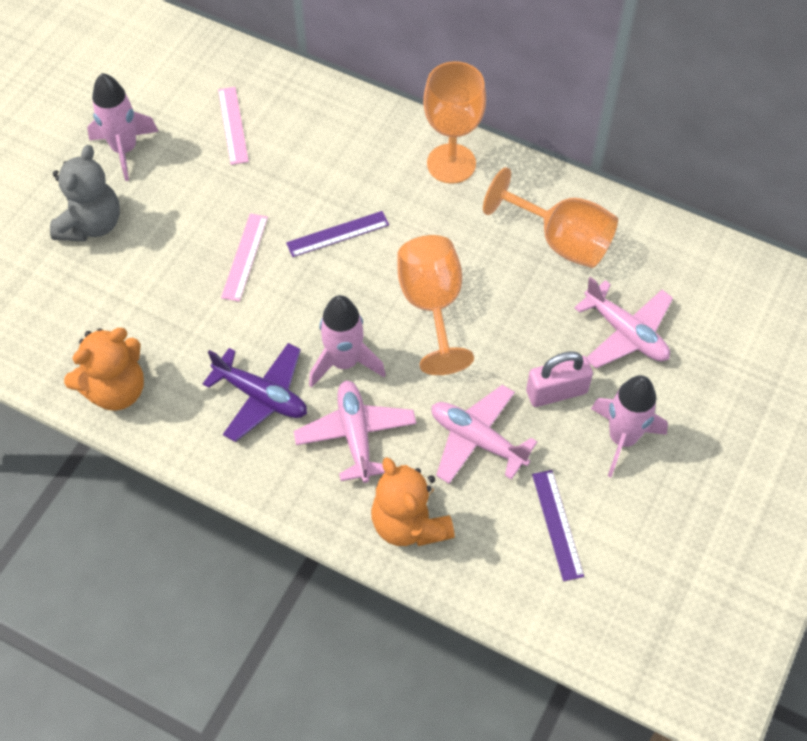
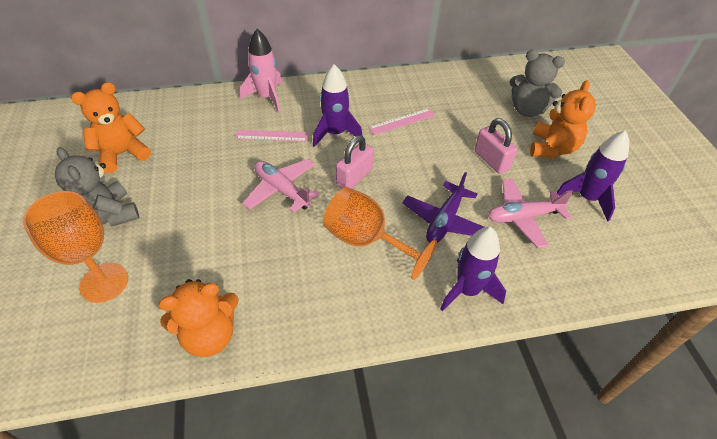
grey teddy bear: [50,145,120,242] = 1 -> [55,147,140,227] [510,50,565,117] = 2
orange goblet: [398,235,474,375] [423,61,486,184] [483,167,618,268] = 3 -> [23,191,128,303] [323,187,437,280] = 2
orange teddy bear: [64,328,144,411] [371,457,455,546] = 2 -> [71,82,151,173] [158,279,239,357] [530,80,596,158] = 3
pink padlock: [526,351,593,407] = 1 -> [336,135,374,189] [475,118,517,174] = 2
pink plane: [294,381,416,483] [432,385,537,484] [574,277,673,368] = 3 -> [242,159,320,213] [488,178,573,248] = 2
pink rocket: [87,73,159,181] [309,295,386,388] [591,375,668,477] = 3 -> [240,29,283,113] = 1
purple rocket: none = 0 -> [313,64,362,147] [440,227,506,311] [557,130,630,222] = 3
purple ruler: [286,211,389,257] [532,470,584,581] = 2 -> none = 0

